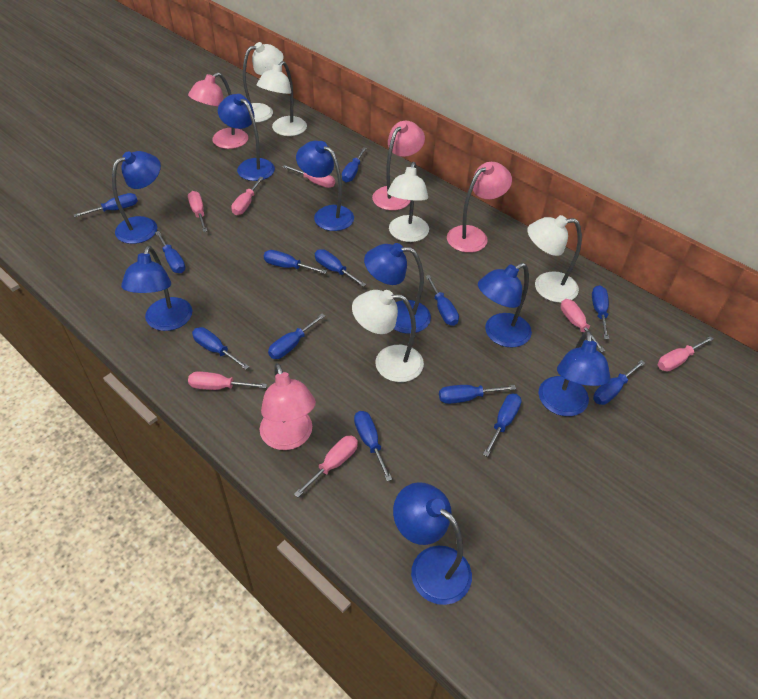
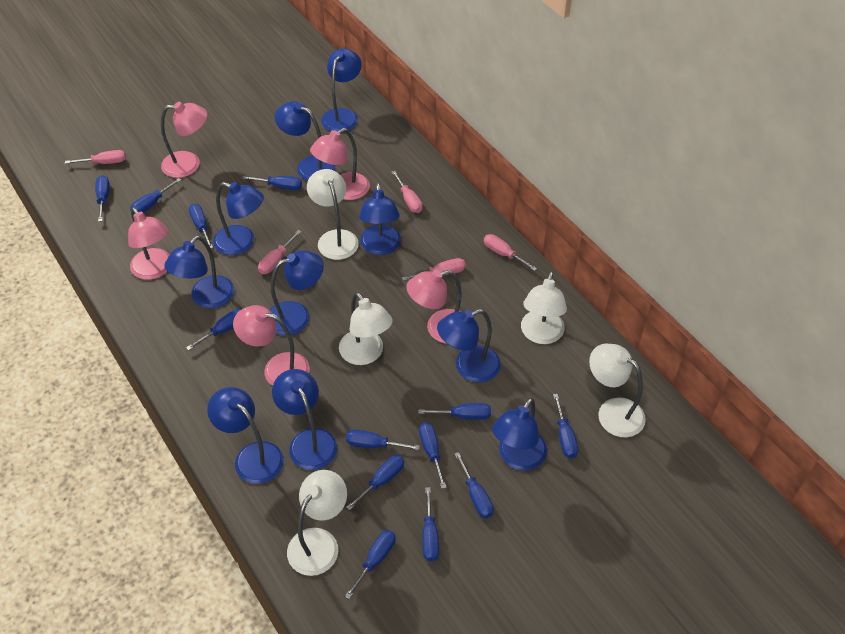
blue lamp: [112,151,161,244] [121,246,192,331] [218,94,275,181] [296,141,354,231] [364,243,431,334] [393,482,472,605] [478,263,532,348] [538,331,611,416] = 8 -> [164,236,234,308] [207,387,284,484] [213,182,264,255] [270,250,324,336] [272,369,337,470] [275,101,336,181] [321,48,362,133] [359,183,401,255] [437,309,501,383] [492,398,547,471] = 10
pink lamp: [188,72,248,149] [259,363,316,450] [372,121,425,211] [447,162,512,253] = 4 -> [128,207,170,280] [161,102,208,178] [233,305,310,386] [310,128,370,200] [407,270,462,344] = 5
pink screwdriver: [188,191,207,232] [188,371,267,390] [231,177,264,215] [283,165,335,188] [294,435,358,497] [561,299,605,352] [658,336,714,372] = 7 -> [65,150,126,164] [258,230,301,274] [392,171,422,213] [402,258,466,281] [484,234,537,271] = 5

